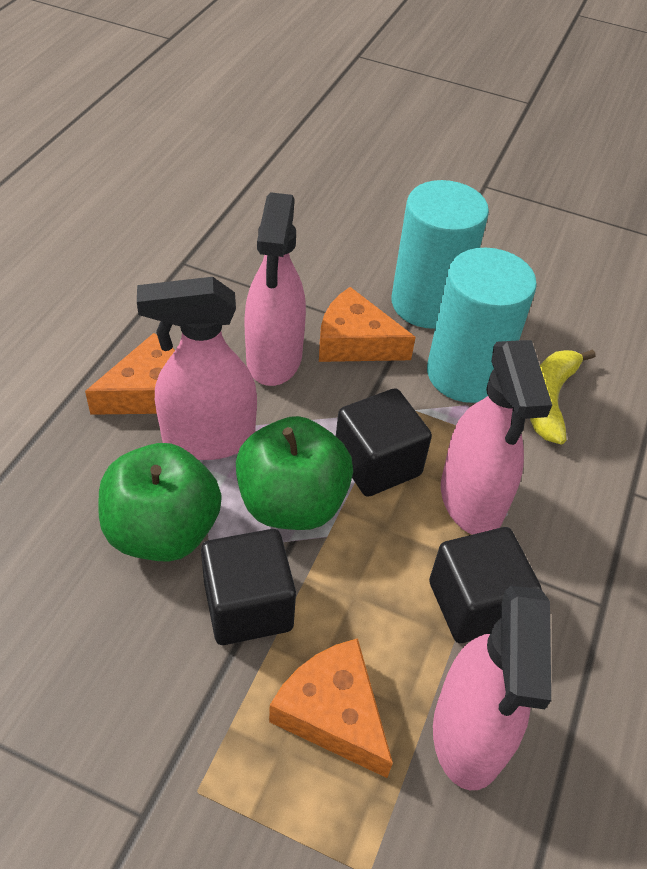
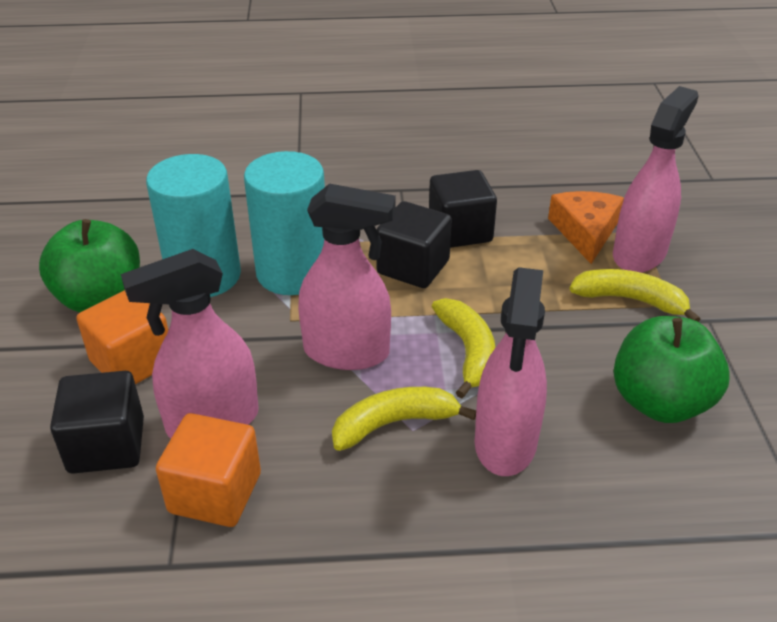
orange cheese: [85,333,175,415] [269,638,393,778] [319,287,416,362] = 3 -> [548,191,624,264] = 1
orange cube: none = 0 -> [77,290,168,385] [156,413,261,527] = 2
yellow banana: [530,349,595,445] = 1 -> [332,387,476,451] [431,298,496,398] [570,269,701,322] = 3

